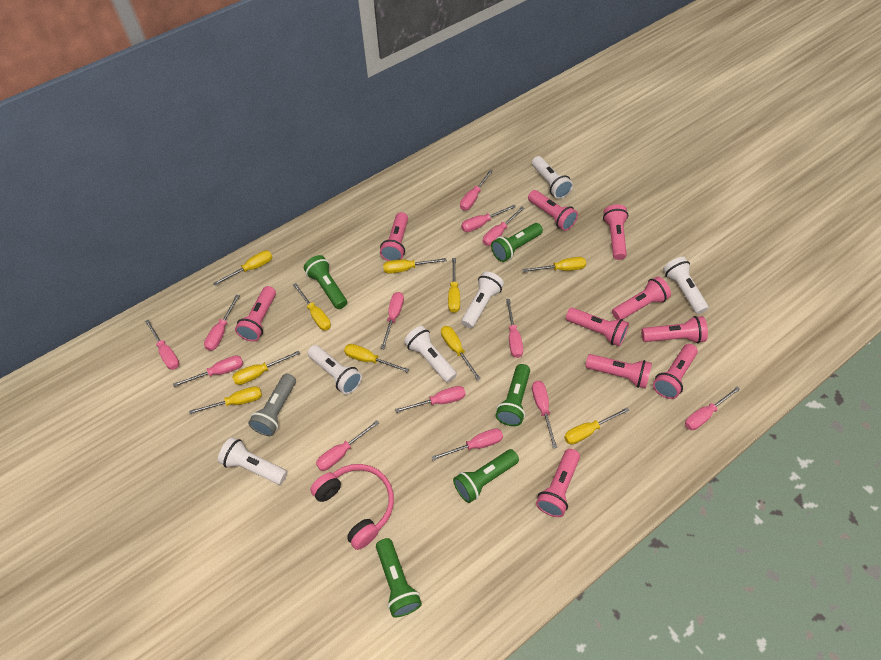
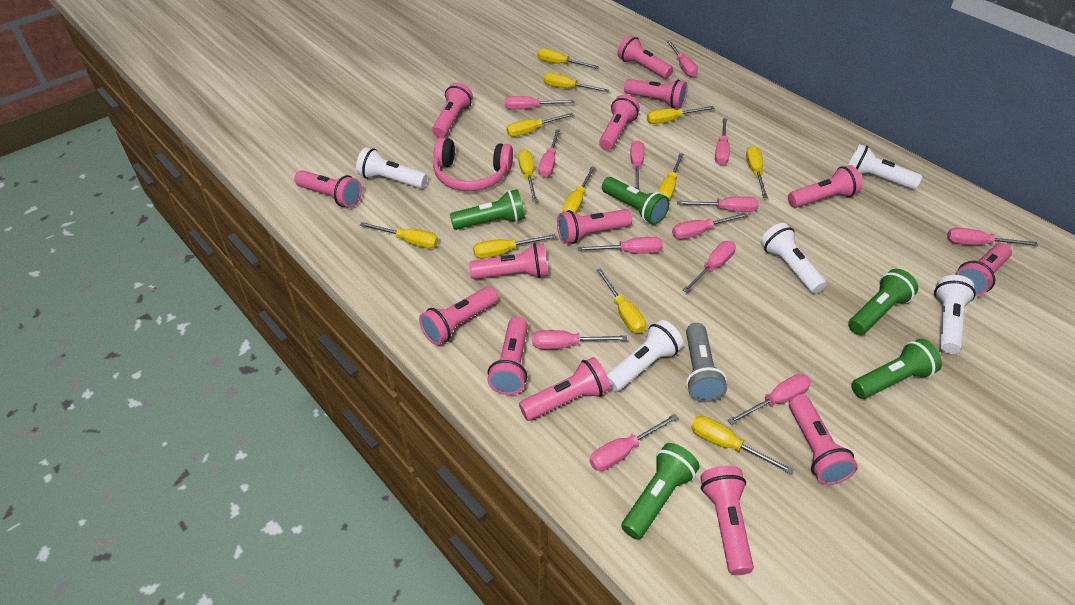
pink flashlight: [235,286,276,342] [380,212,408,261] [528,190,578,231] [536,449,580,517] [566,308,629,346] [585,354,652,389] [603,204,628,260] [612,276,671,320] [641,316,708,343] [653,344,698,399] = 10 -> [294,170,362,208] [419,287,498,345] [432,82,473,138] [469,243,548,279] [487,317,528,395] [519,357,610,421] [557,209,632,244] [599,95,640,151] [617,35,673,79] [624,79,687,108] [700,466,754,575] [788,165,862,208] [789,394,858,485] [955,243,1012,296] = 14
white flashlight: [218,437,287,485] [307,345,362,394] [404,326,457,383] [461,271,504,328] [532,156,573,199] [663,257,709,314] = 6 -> [356,147,427,189] [607,320,684,392] [761,223,827,294] [849,144,922,190] [934,275,976,354] = 5
yellow screwdriver: [189,386,262,414] [213,250,272,286] [232,351,300,385] [293,283,331,331] [344,344,409,373] [383,258,447,274] [441,326,481,381] [448,258,460,313] [522,257,586,272] [564,407,630,444] = 10 -> [360,222,438,248] [473,234,556,259] [506,113,574,137] [518,150,537,202] [537,48,599,69] [544,73,609,92] [563,166,596,213] [596,268,646,333] [647,106,714,124] [658,153,684,201] [691,416,794,474] [746,146,768,198] = 12

